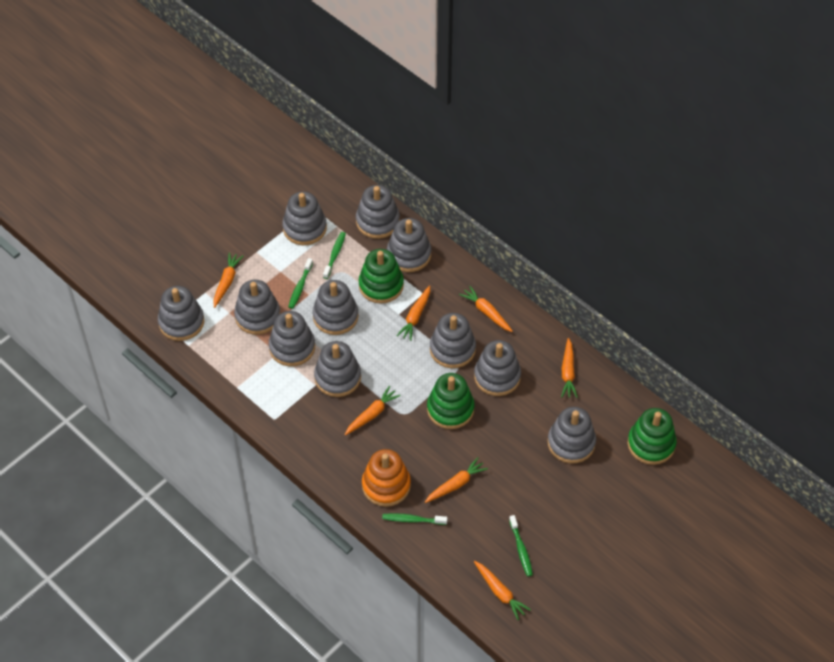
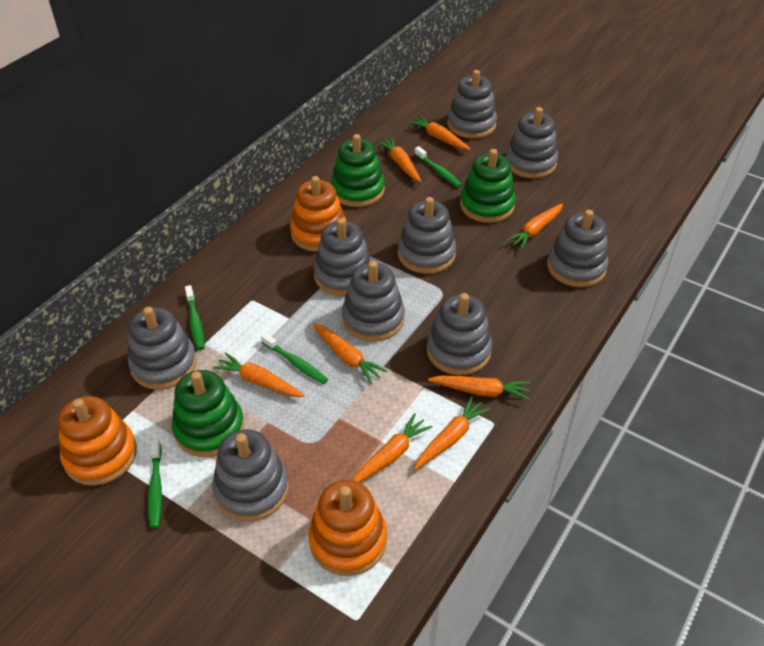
grey stacking toy: [158,286,204,341] [234,280,281,335] [269,311,315,367] [282,192,327,245] [313,280,359,335] [314,341,361,397] [356,185,400,239] [387,218,431,272] [430,313,476,368] [474,340,521,396] [547,407,596,463] = 11 -> [128,307,197,390] [213,429,289,521] [313,218,372,296] [342,261,405,342] [398,197,456,274] [427,293,492,375] [447,70,497,139] [505,107,558,178] [547,209,609,287] = 9
orange carrot: [213,252,243,308] [344,386,401,435] [396,286,430,341] [425,457,488,503] [459,286,513,332] [474,561,531,620] [561,338,578,398] = 7 -> [213,352,305,397] [313,323,387,384] [353,413,433,483] [377,137,421,182] [408,115,470,150] [414,396,490,470] [428,376,530,400] [506,204,563,250] = 8
orange stacking toy: [362,449,411,507] = 1 -> [58,396,137,486] [290,176,346,252] [308,480,387,576] = 3

